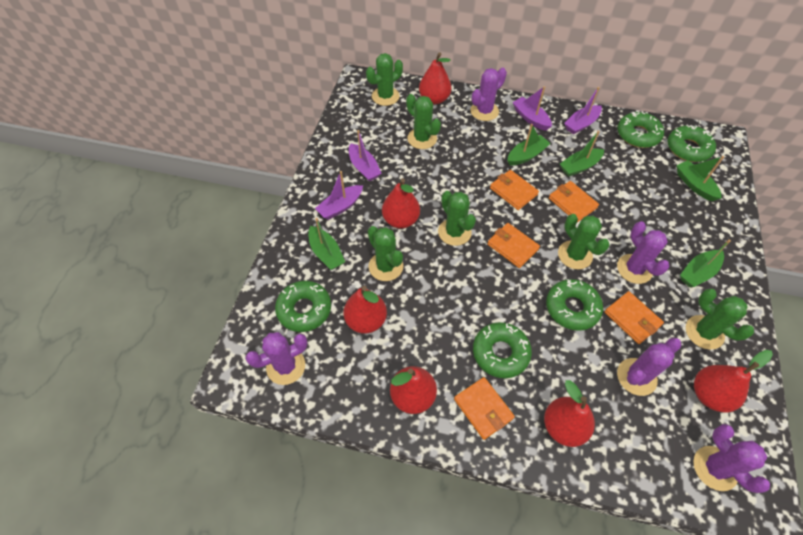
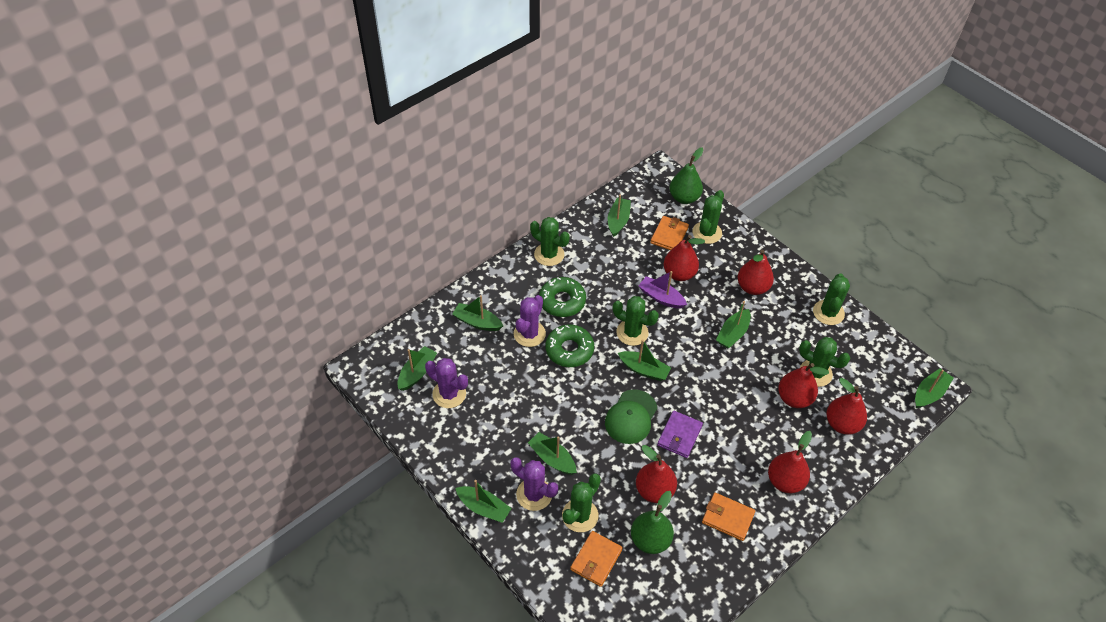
green boat: [308,218,345,270] [507,124,551,165] [560,130,604,177] [676,156,724,201] [680,239,731,287] = 5 -> [397,346,437,391] [452,295,503,331] [455,480,512,523] [528,432,577,475] [608,195,631,237] [618,339,671,381] [716,301,751,349] [915,368,953,408] = 8
green cap: none = 0 -> [605,389,657,444] = 1
green donut: [275,281,331,332] [473,322,532,378] [546,279,603,331] [617,112,664,148] [667,124,716,162] = 5 -> [539,277,586,317] [546,325,594,367] = 2
green pear: none = 0 -> [631,491,674,554] [670,147,703,204] = 2
orange wallet: [454,377,515,440] [487,223,540,268] [490,170,539,210] [549,181,599,222] [605,291,664,344] = 5 -> [570,531,623,587] [650,216,689,250] [702,493,755,541] = 3
purple boat: [315,171,363,220] [349,130,382,181] [513,86,552,131] [564,87,602,135] = 4 -> [638,271,687,308] = 1
purple cactus: [245,332,308,385] [470,68,507,121] [617,221,669,284] [617,338,682,396] [693,424,770,493] = 5 -> [425,358,468,408] [510,457,558,511] [514,295,546,347] = 3
purple wallet: none = 0 -> [657,411,703,458] = 1

